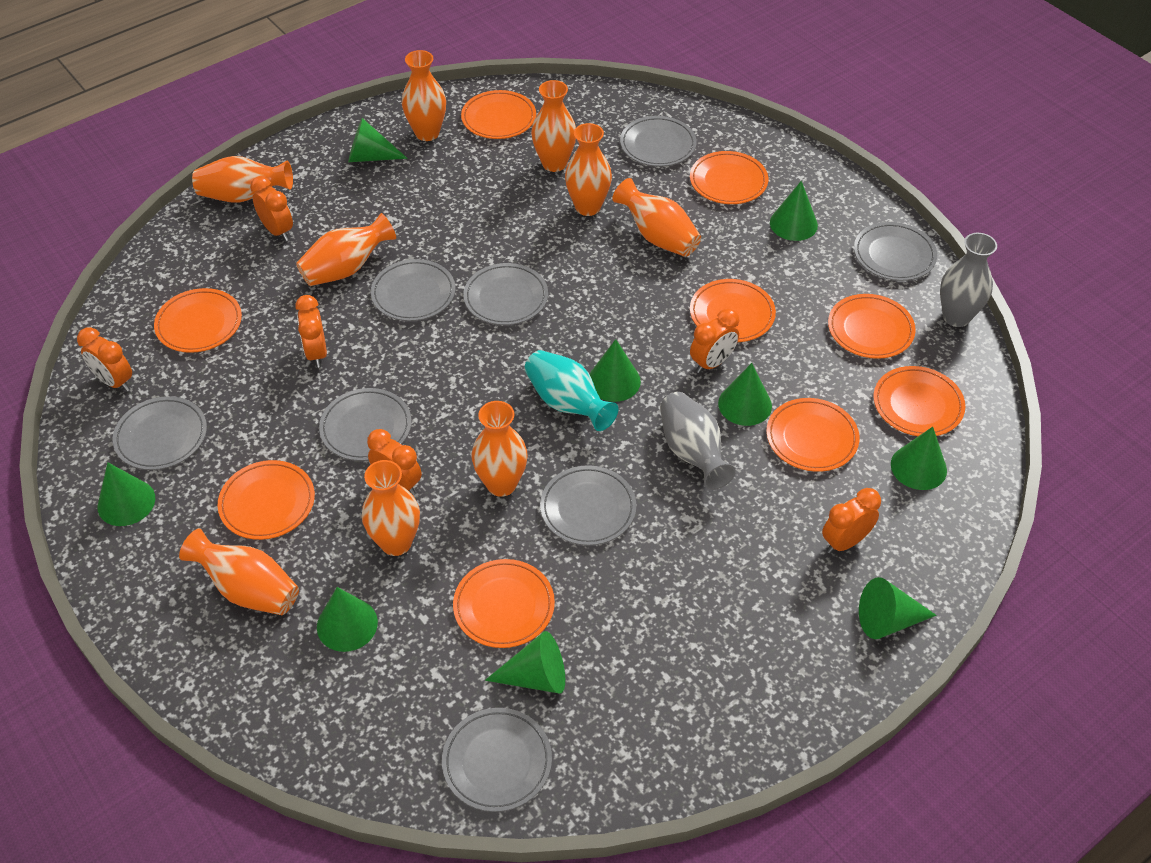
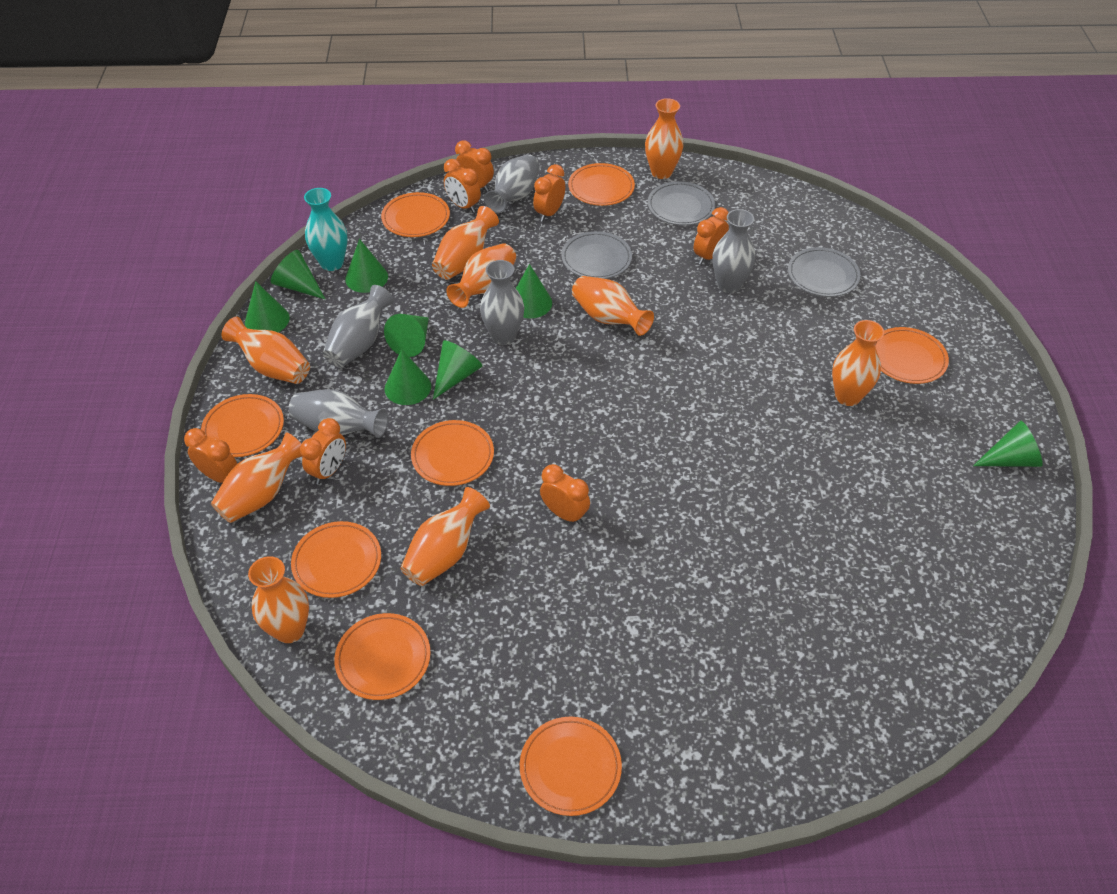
green cone: [97,462,155,526] [317,587,378,652] [348,118,408,162] [485,631,565,693] [590,339,641,402] [718,363,772,426] [770,181,818,241] [859,577,937,639] [891,427,947,490] = 9 -> [245,281,290,332] [271,250,325,299] [345,239,388,293] [384,314,429,357] [384,349,431,405] [433,340,482,400] [516,264,552,318] [973,420,1043,467] = 8
grey plate: [113,396,207,470] [319,388,412,461] [371,259,455,321] [442,708,552,812] [463,263,548,325] [540,465,636,546] [620,116,697,167] [854,222,937,281] = 8 -> [561,231,632,279] [648,181,715,225] [788,247,861,297] = 3
grey vase: [660,392,736,490] [940,233,997,327] = 2 -> [289,389,388,438] [323,285,394,368] [480,260,525,345] [484,154,540,213] [712,209,755,293] = 5
orange clock: [77,327,132,392] [250,176,293,241] [295,295,327,368] [367,429,422,495] [690,308,739,373] [822,488,881,554] = 6 -> [184,428,237,483] [300,418,346,484] [444,159,481,213] [455,140,494,192] [533,164,565,222] [540,464,590,524] [694,207,729,264] = 7
orange plate: [154,288,242,353] [218,460,315,540] [453,559,555,648] [461,90,536,139] [690,151,768,204] [690,279,776,342] [766,398,860,472] [828,294,916,359] [873,366,966,436] = 9 -> [201,394,284,457] [291,521,381,598] [334,613,431,700] [381,192,450,237] [411,420,494,486] [520,717,622,816] [568,163,635,206] [875,327,949,384] = 8

